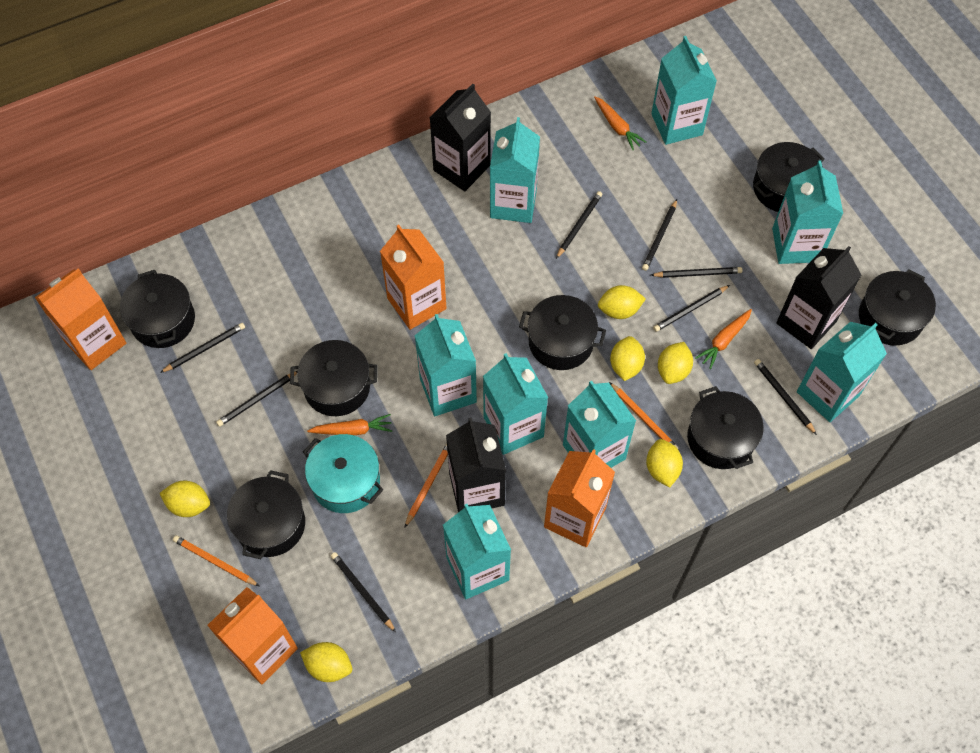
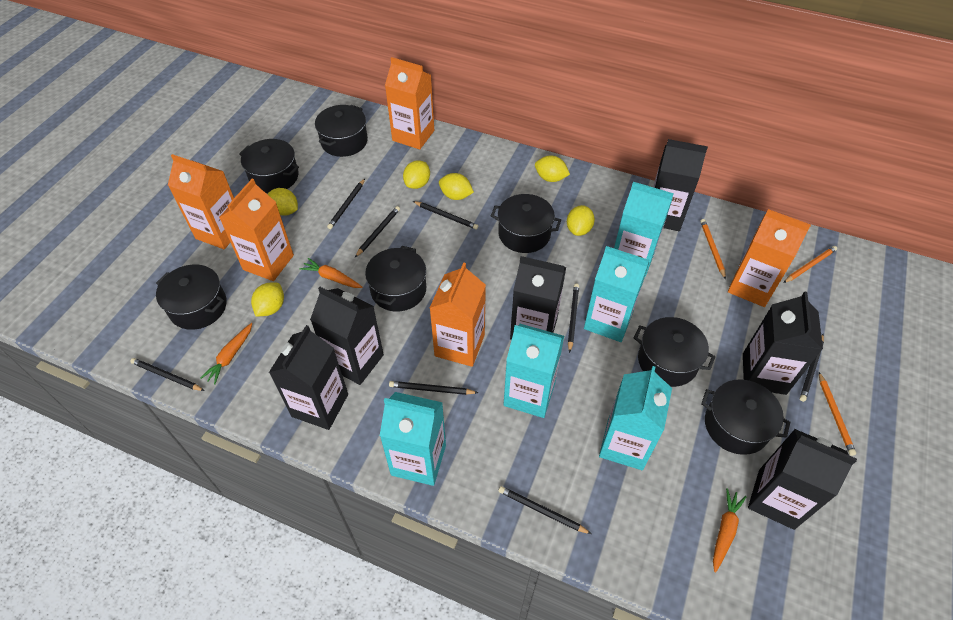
black carton: [430,84,491,191] [446,418,506,512] [776,246,862,349] = 3 -> [269,325,348,430] [310,287,384,385] [510,256,566,340] [653,139,708,231] [743,291,823,395] [748,429,857,530] = 6
orange carton: [35,269,126,370] [207,587,298,685] [380,225,447,330] [544,449,615,547] = 4 -> [168,154,234,249] [219,179,294,281] [385,57,434,149] [430,262,486,367] [728,209,811,307] = 5
turquoise carton: [415,314,477,416] [443,504,511,599] [483,353,548,455] [490,117,540,223] [563,381,636,468] [651,36,717,145] [772,161,843,264] [797,322,887,422] = 8 -> [380,392,446,486] [503,324,564,418] [584,246,650,342] [599,366,672,470] [614,182,674,277] = 5
turquoise pot: [303,434,383,513] = 1 -> none = 0

